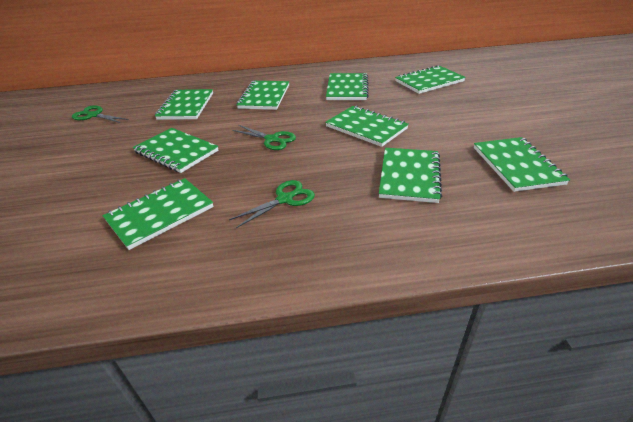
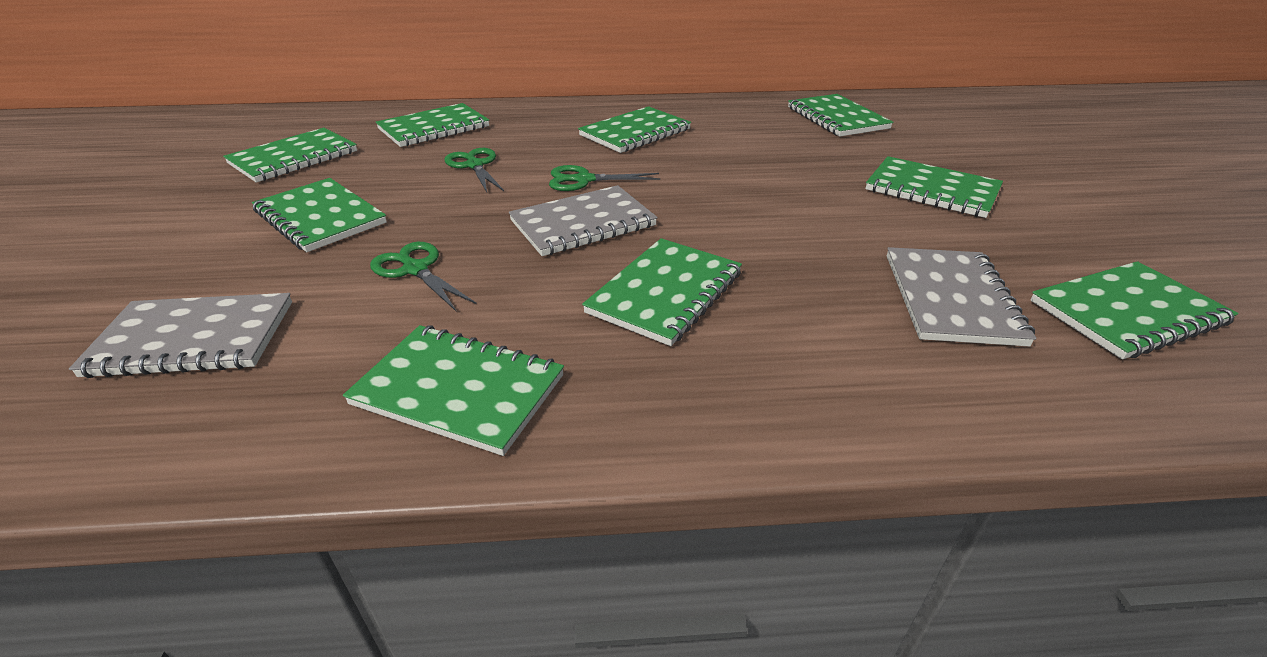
grey notebook: none = 0 -> [69,293,292,378] [509,185,658,256] [887,247,1037,347] = 3

